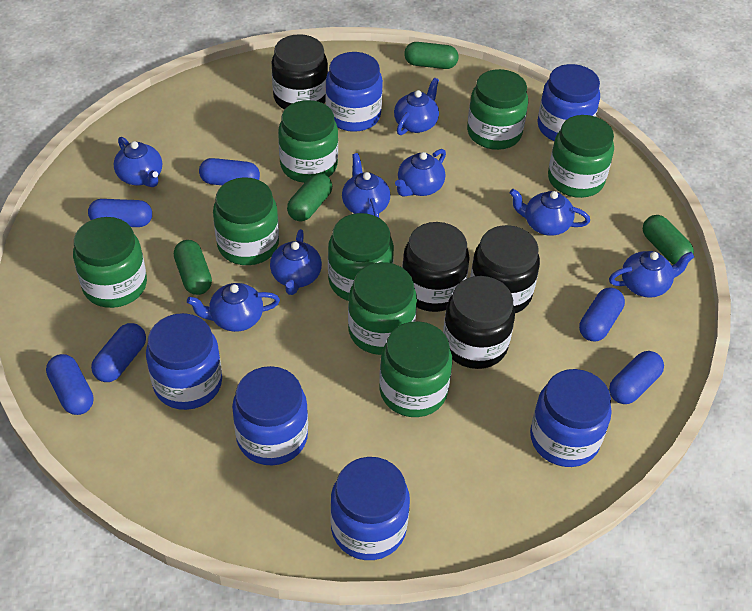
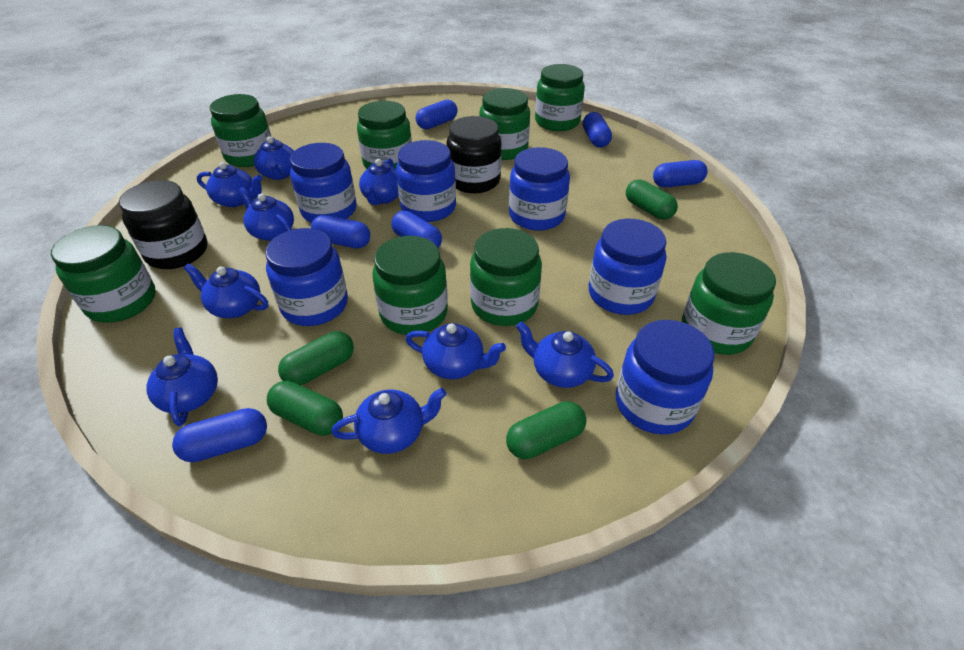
black jar: [272,34,328,110] [402,222,470,312] [443,276,515,369] [470,225,540,313] = 4 -> [119,180,208,269] [446,116,502,193] = 2
blue teapot: [114,137,162,187] [187,283,280,332] [270,229,322,295] [342,153,390,218] [394,78,439,135] [395,149,446,197] [510,189,590,236] [609,251,694,298] = 8 -> [146,328,218,426] [184,263,268,318] [197,162,263,207] [238,187,294,241] [254,136,294,180] [331,388,446,454] [359,159,399,205] [405,323,506,379] [516,321,614,388] = 9

